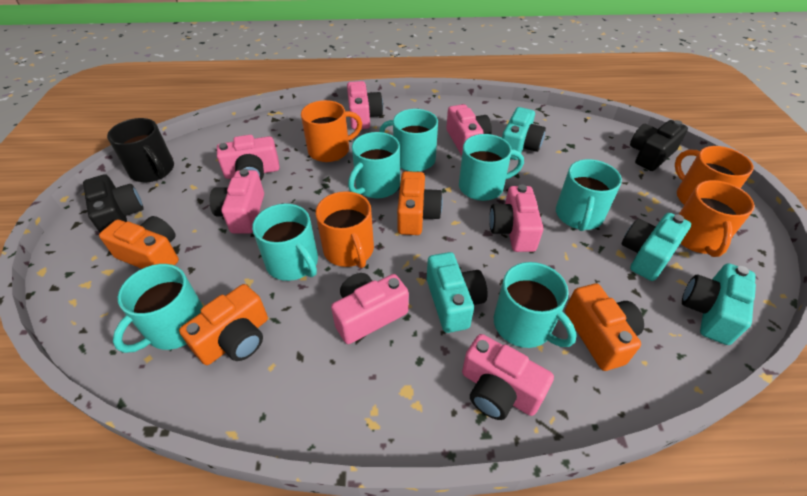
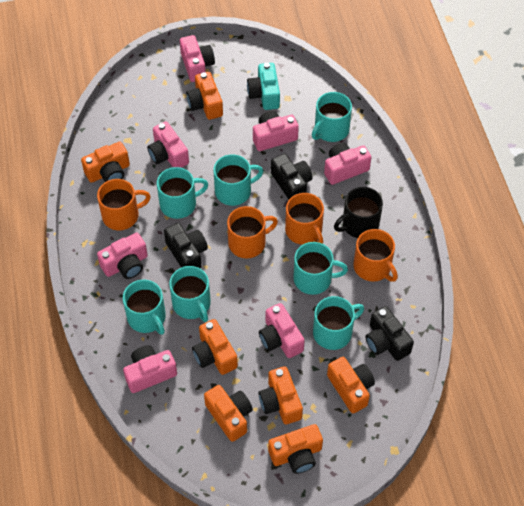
black camera: [83,174,143,232] [630,120,688,171] = 2 -> [164,223,208,269] [271,154,313,199] [365,306,414,361] = 3
orange camera: [99,216,179,269] [179,284,268,365] [397,171,443,235] [565,284,644,371] = 4 -> [81,142,130,183] [186,72,223,120] [192,319,238,375] [204,385,253,442] [258,366,303,425] [268,424,323,474] [327,357,375,413] = 7
turquoise camera: [427,252,487,333] [502,107,546,160] [622,213,691,281] [682,263,756,345] = 4 -> [247,63,280,110] = 1

